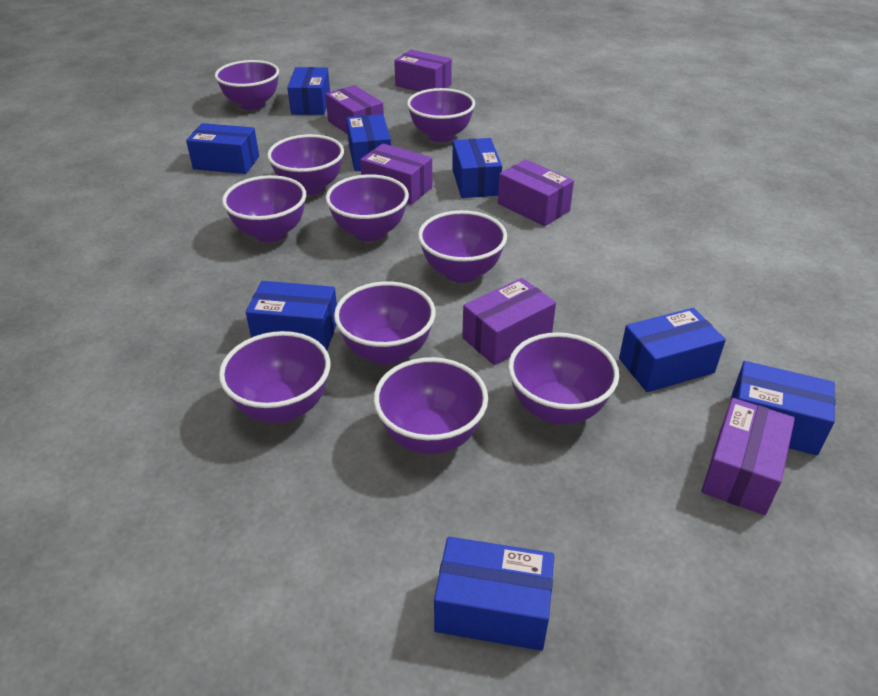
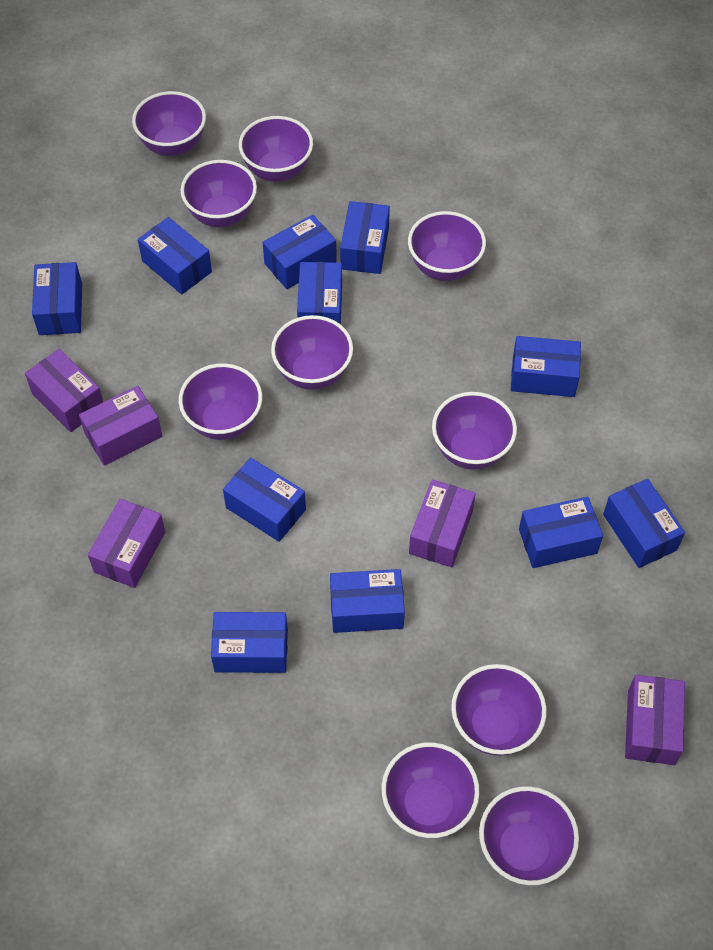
blue box: [186,123,259,174] [246,281,337,350] [287,67,330,115] [347,114,391,171] [434,537,554,651] [452,138,502,198] [619,308,726,392] [731,361,835,455] = 8 -> [32,262,82,335] [138,217,212,294] [211,612,288,673] [223,458,306,542] [263,215,337,289] [297,262,342,324] [330,569,405,633] [340,201,390,274] [511,336,581,397] [519,497,603,568] [603,479,685,568] = 11
purple box: [325,85,384,135] [360,144,432,205] [394,50,452,92] [462,278,556,365] [498,159,574,226] [701,398,795,515] = 6 -> [25,349,103,432] [79,386,162,465] [88,499,166,588] [409,479,476,567] [625,675,685,765] = 5

